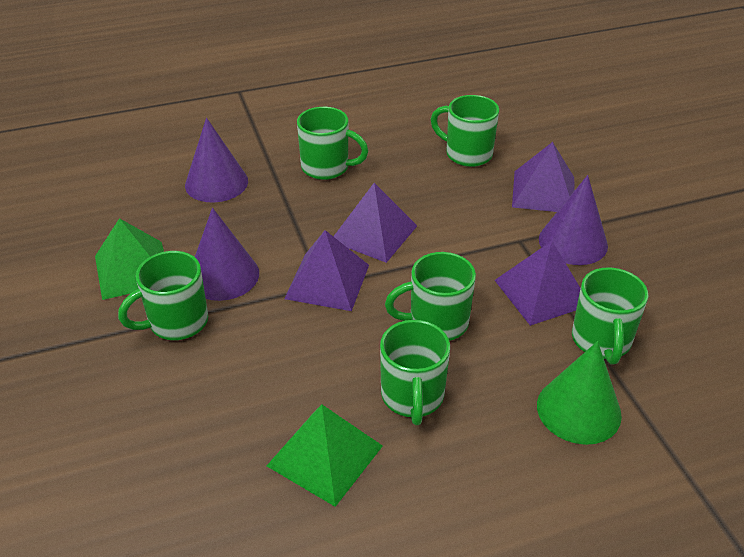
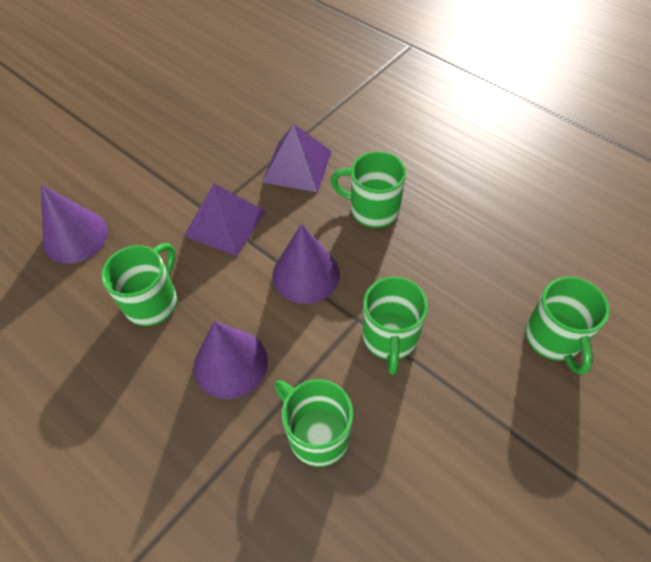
green cone: [537,341,622,445] = 1 -> none = 0
green mug: [118,251,208,340] [297,107,368,180] [380,320,450,425] [385,252,476,341] [431,95,499,167] [572,267,648,365] = 6 -> [101,243,177,326] [274,379,353,467] [330,151,406,228] [362,277,428,375] [525,277,610,375] = 5
green pyramid: [95,218,164,300] [267,405,383,507] = 2 -> none = 0
purple pyramid: [284,230,369,311] [333,183,417,263] [495,241,581,326] [512,142,575,212] = 4 -> [184,183,266,256] [262,124,332,192] = 2

